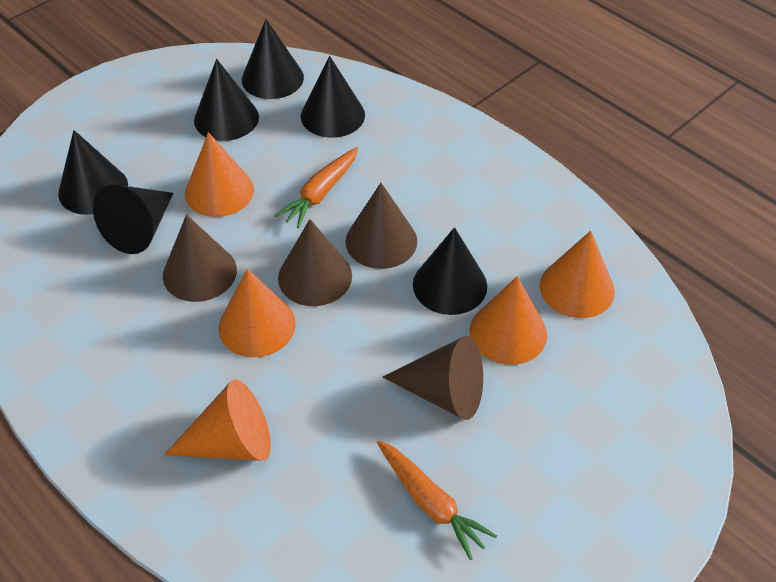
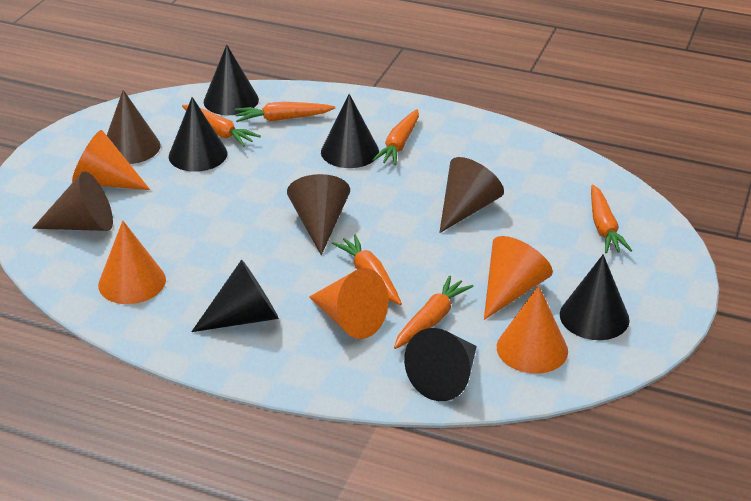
orange carrot: [275,147,358,228] [377,441,497,560] = 2 -> [182,105,261,147] [235,102,335,122] [332,234,402,305] [372,109,419,165] [394,276,474,349] [591,185,632,253] = 6

